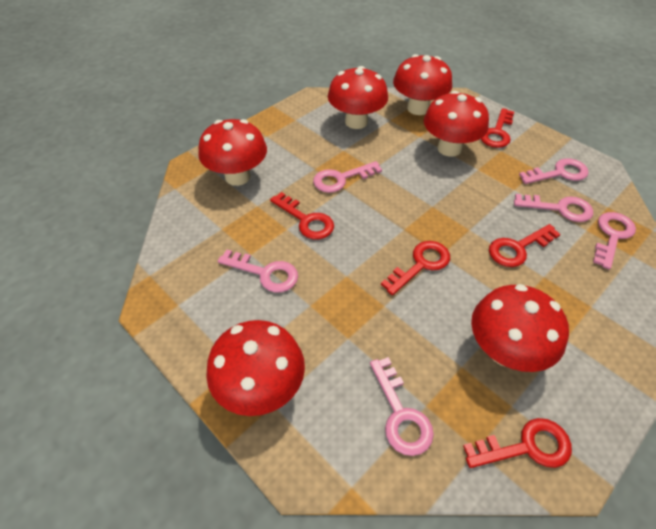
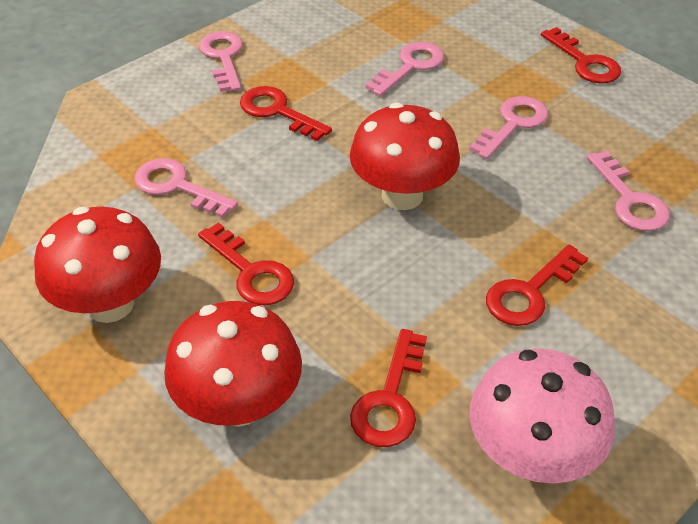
pink key: [218,250,298,292] [313,161,382,193] [370,357,434,456] [514,194,593,222] [519,158,589,184] [593,212,636,270] = 6 -> [134,158,238,218] [199,31,243,92] [365,42,444,96] [469,96,548,159] [587,151,670,231] = 5
pink mushroom: none = 0 -> [470,349,615,484] = 1
red mushroom: [198,119,267,186] [206,320,305,416] [328,66,388,129] [393,54,452,115] [424,91,489,157] [471,284,569,372] = 6 -> [34,207,161,323] [164,301,302,427] [350,102,460,210] = 3

